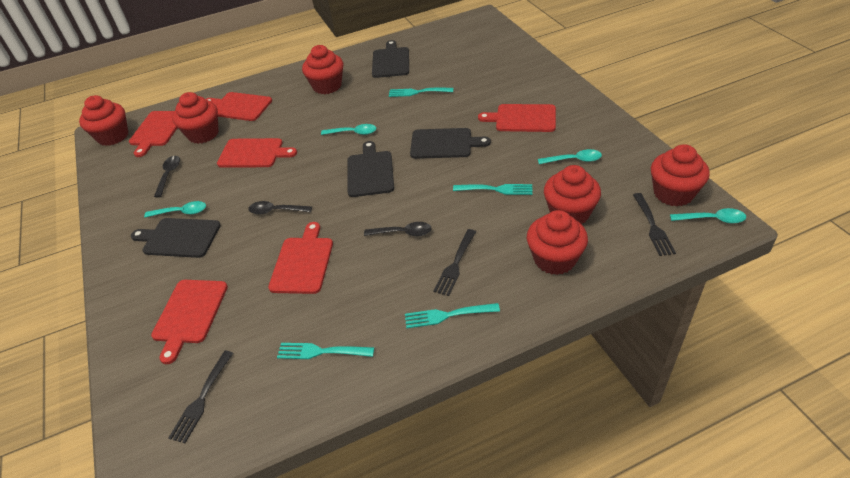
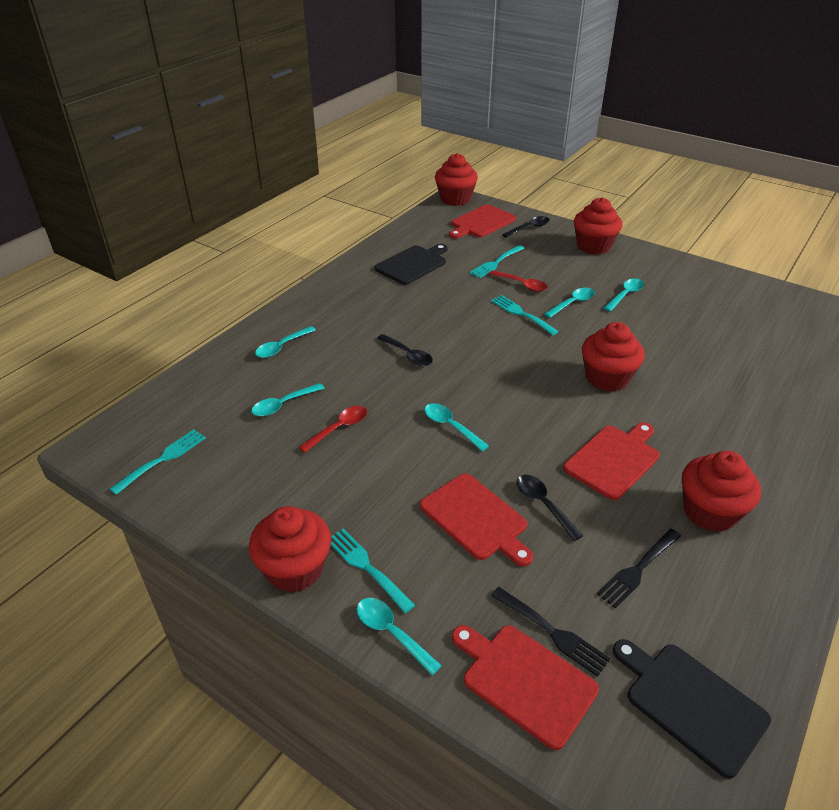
black cutting board: [131,218,221,258] [347,141,394,197] [372,40,409,78] [410,128,491,159] = 4 -> [375,244,448,285] [613,639,771,779] = 2
black fork: [168,351,233,443] [433,229,476,296] [633,193,676,256] = 3 -> [491,587,611,677] [597,529,681,608] = 2
red cupcake: [79,95,128,146] [172,92,219,144] [302,45,344,94] [527,210,588,275] [544,165,601,224] [651,144,710,206] = 6 -> [249,506,331,592] [435,153,478,206] [574,197,622,255] [582,322,645,392] [682,451,761,532] = 5
red cutting board: [129,111,177,157] [151,280,228,364] [206,92,272,121] [217,138,297,167] [268,222,333,294] [478,104,556,132] = 6 -> [420,473,533,567] [449,204,516,239] [452,625,599,750] [563,422,660,500] = 4
red spoon: none = 0 -> [299,406,367,453] [489,270,548,292] = 2
turquoise spoon: [144,201,206,218] [321,124,376,135] [538,149,602,164] [670,208,746,223] = 4 -> [251,383,325,416] [255,326,316,358] [357,598,442,675] [424,403,489,451] [545,288,595,318] [604,278,644,311] = 6

